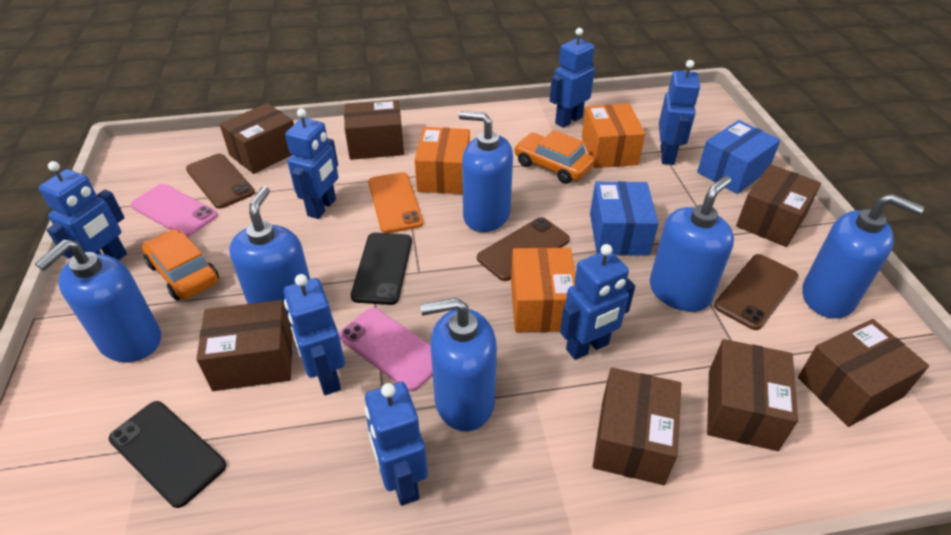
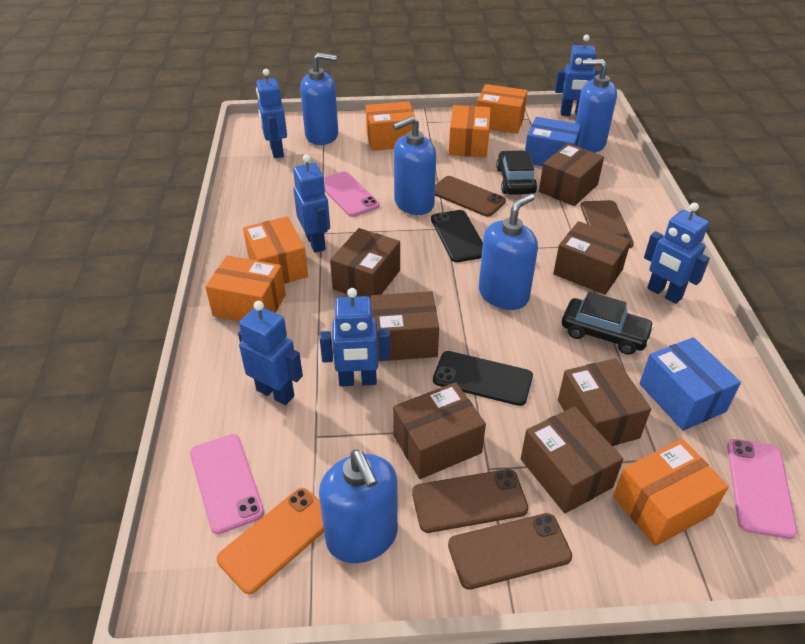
black car: none = 0 -> [496,150,537,195] [562,292,654,355] = 2
blue robot: [39,161,127,260] [284,274,345,395] [285,108,338,219] [364,382,428,506] [550,28,595,128] [560,244,635,360] [659,60,700,165] = 7 -> [238,301,303,405] [256,69,287,158] [293,154,330,253] [320,288,390,387] [555,35,600,116] [644,203,710,304] = 6
blue soap dispenser: [35,240,161,362] [229,186,310,326] [420,298,497,431] [459,111,513,232] [650,176,734,312] [802,194,924,319] = 6 -> [300,53,338,145] [319,450,398,563] [393,116,436,215] [479,194,538,310] [575,59,617,153] = 5
brown phone: [186,154,255,209] [477,217,570,281] [714,254,799,330] = 3 -> [412,469,528,533] [435,176,506,217] [448,513,572,590] [581,200,634,248] = 4
orange box: [414,127,470,194] [511,247,576,332] [582,104,645,168] = 3 -> [205,255,286,322] [243,216,308,284] [366,101,416,151] [449,105,491,158] [477,84,528,134] [613,439,729,546] = 6
orange car: [142,229,219,300] [514,130,594,184] = 2 -> none = 0
pink phone: [130,184,218,237] [339,308,433,391] = 2 -> [190,434,264,534] [324,171,380,217] [727,439,797,539] = 3

